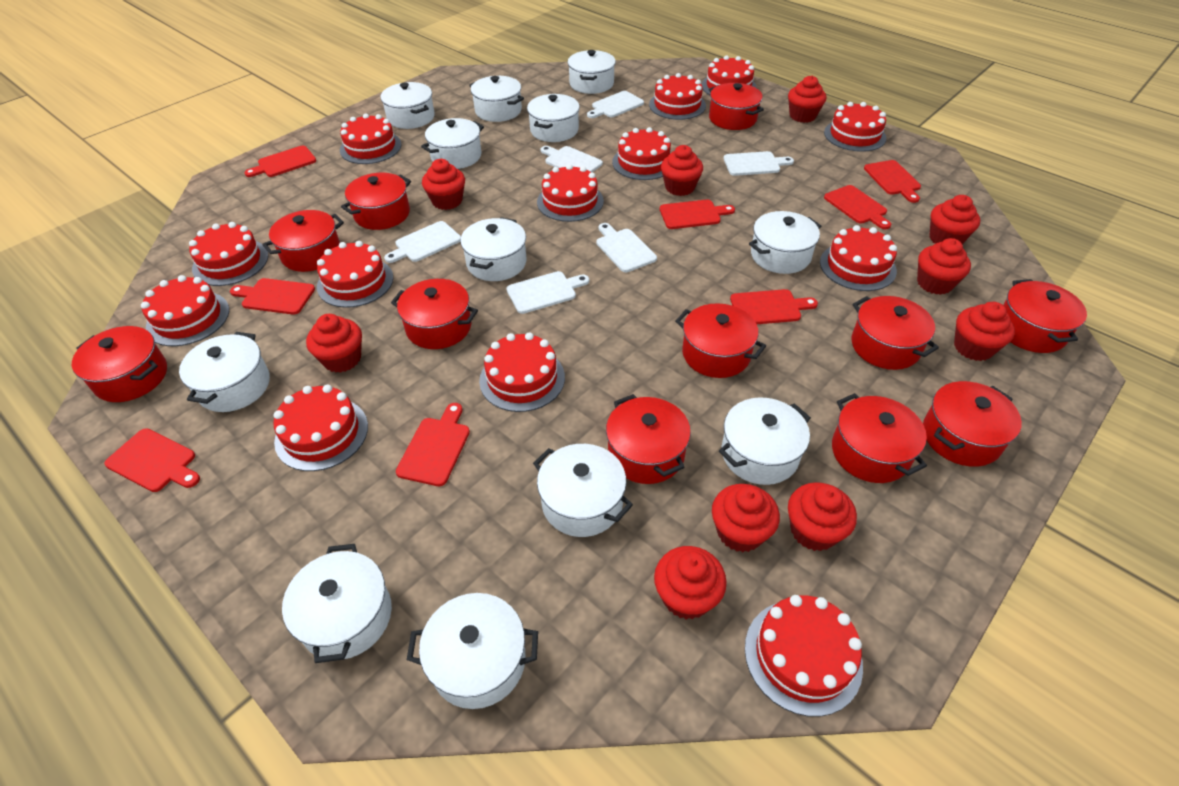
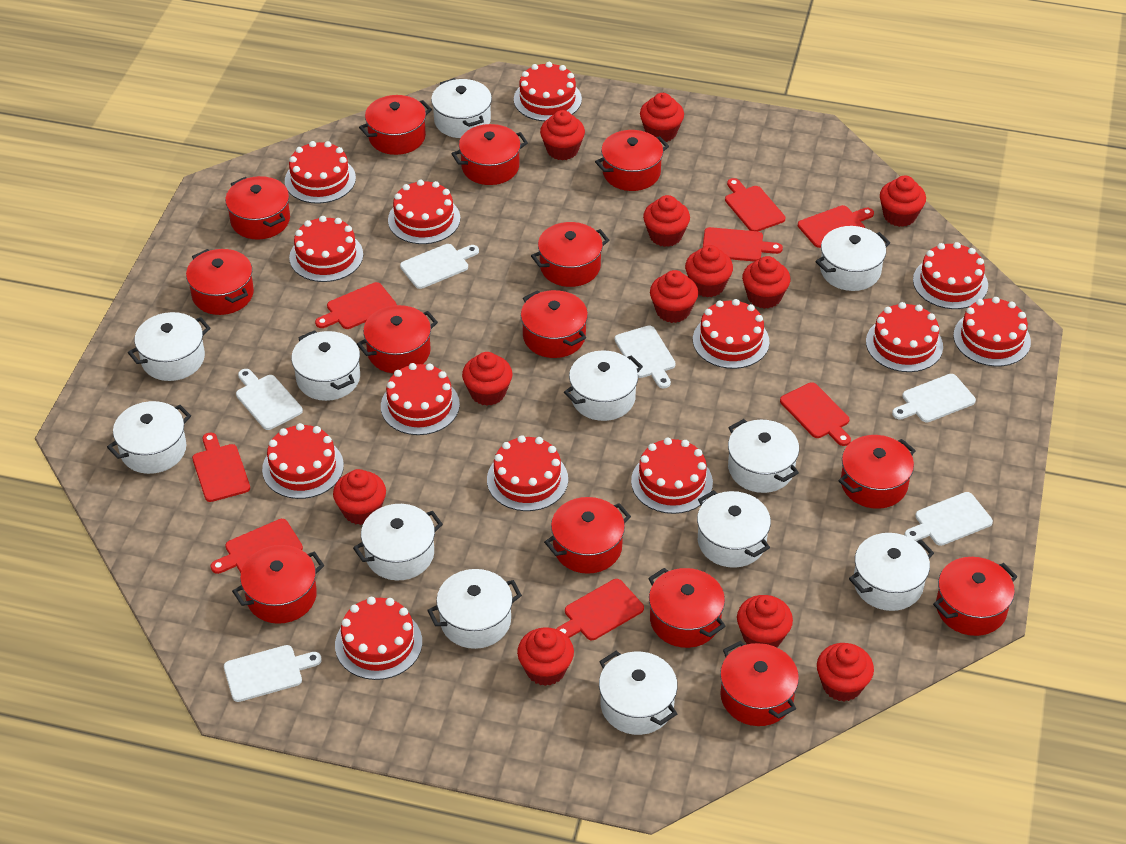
red cupcake: [306,314,362,373] [422,159,465,210] [654,546,727,620] [661,145,703,196] [712,484,780,552] [788,76,826,123] [788,482,857,551] [917,238,971,295] [930,195,980,244] [954,302,1015,361] = 10 -> [333,469,386,525] [462,352,513,406] [517,627,574,686] [540,110,585,160] [640,93,684,142] [643,195,690,247] [650,270,698,323] [685,245,733,297] [737,595,793,648] [742,256,790,309] [817,643,874,701] [880,175,926,227] = 12
red pot: [72,326,167,402] [262,210,344,272] [341,173,411,230] [391,279,478,349] [606,394,691,484] [675,303,766,378] [709,83,764,130] [832,393,927,483] [851,296,939,370] [923,381,1022,467] [1003,279,1087,353] = 11 -> [186,249,254,315] [225,176,290,239] [232,545,324,624] [357,305,438,373] [359,95,432,155] [451,124,528,185] [521,290,588,358] [531,222,609,287] [544,497,631,574] [595,130,669,191] [648,568,726,648] [720,641,799,726] [838,435,916,509] [933,557,1018,636] = 14

